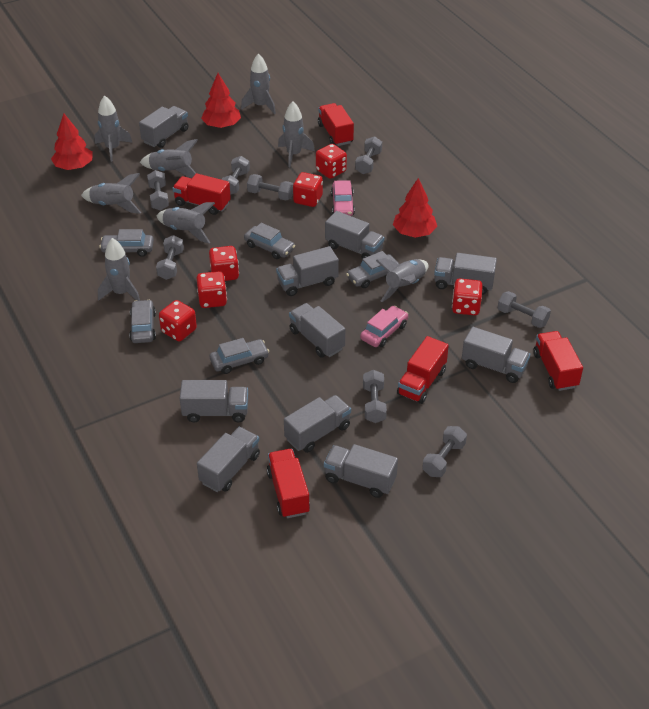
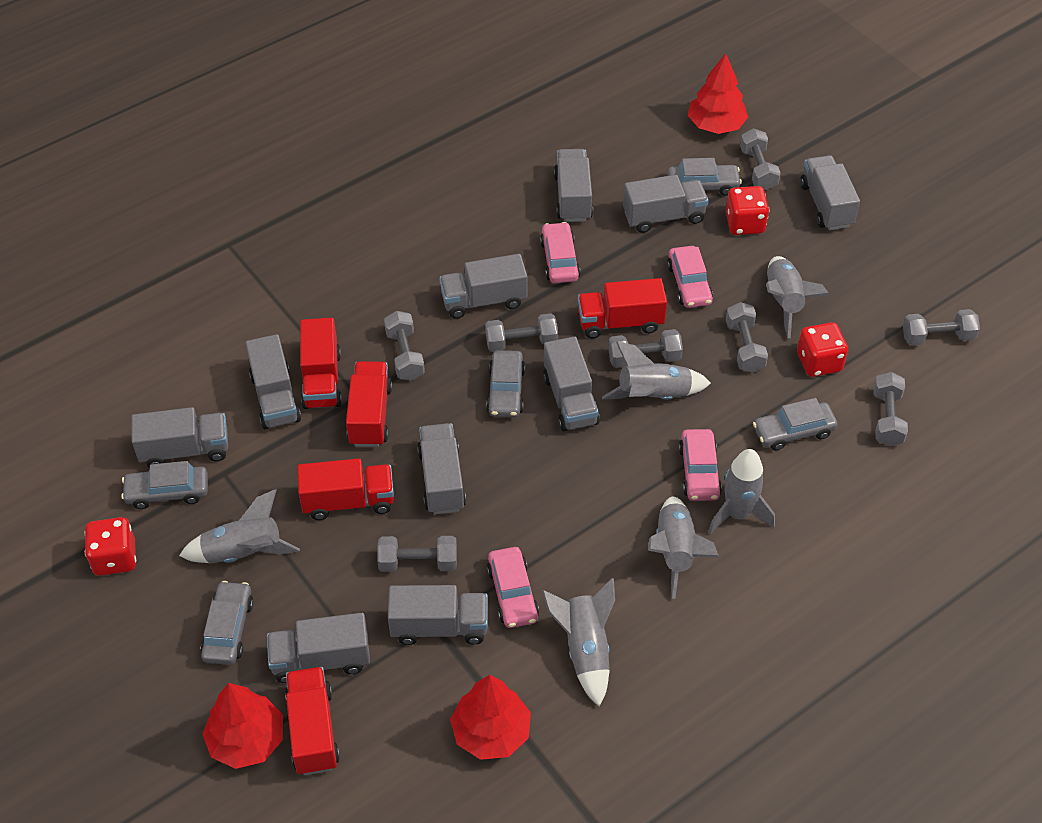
grey rocket: [81,173,141,214] [94,95,133,162] [98,238,140,301] [140,139,198,178] [157,202,215,244] [241,53,276,114] [278,102,315,167] [376,258,429,302] = 8 -> [179,489,300,563] [542,578,615,706] [602,341,711,399] [648,496,719,599] [708,449,775,534] [766,256,830,338] = 6
pink car: [331,180,355,216] [360,306,408,347] = 2 -> [487,547,539,628] [540,222,580,283] [667,246,713,308] [679,429,722,501] = 4
red dice: [159,300,197,341] [197,271,227,308] [209,246,239,281] [293,172,323,207] [316,144,347,179] [452,278,483,315] = 6 -> [84,517,136,576] [726,186,769,235] [797,322,848,377] = 3

